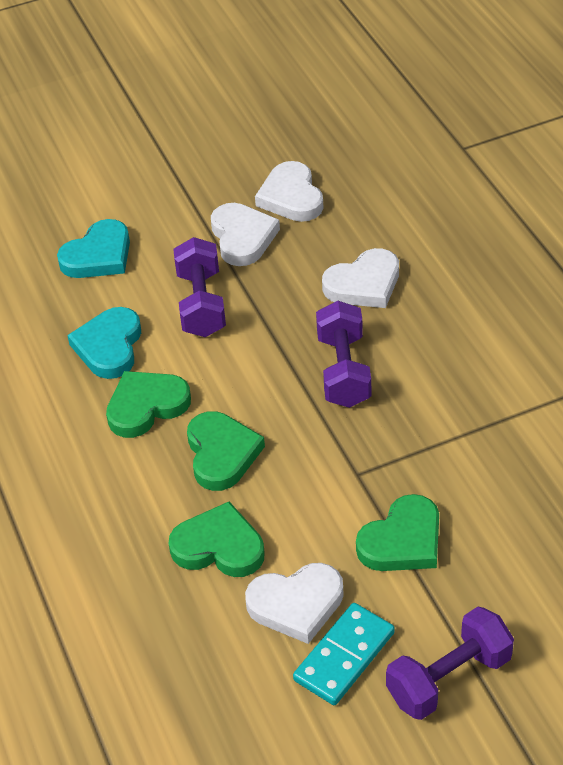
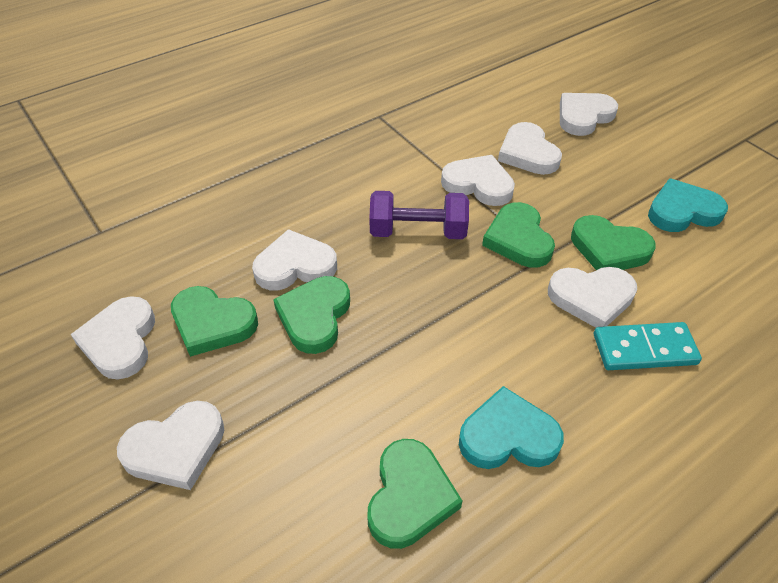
green heart: [106,371,191,438] [168,502,264,577] [187,411,265,491] [356,494,439,571] = 4 -> [171,286,258,357] [273,276,350,354] [368,439,463,549] [482,202,555,268] [571,215,656,270] = 5
purple dumbbell: [173,237,226,337] [316,301,371,408] [386,607,514,720] = 3 -> [369,191,469,239] = 1
white heart: [211,203,280,266] [245,563,344,644] [255,161,324,222] [322,248,399,308] = 4 -> [70,296,155,379] [117,401,224,490] [252,229,337,290] [441,155,515,206] [498,122,562,175] [548,267,637,328] [560,93,618,136] = 7

